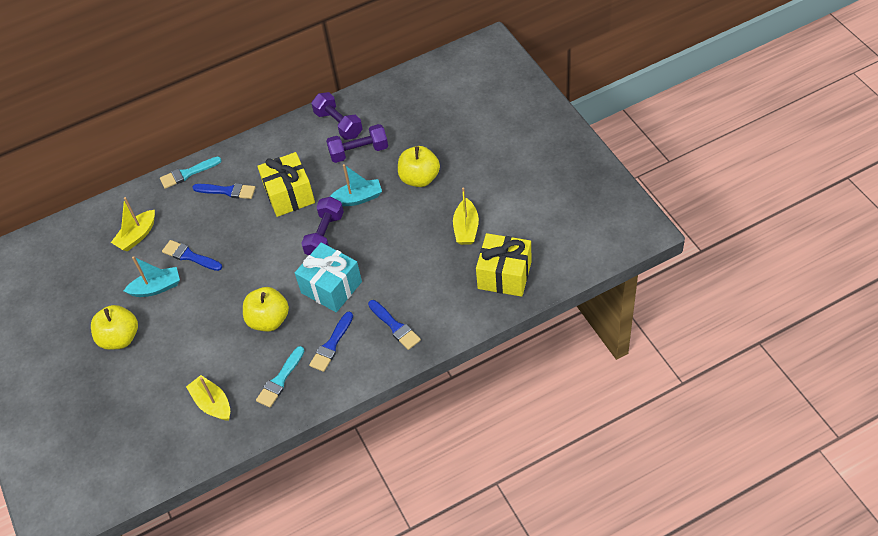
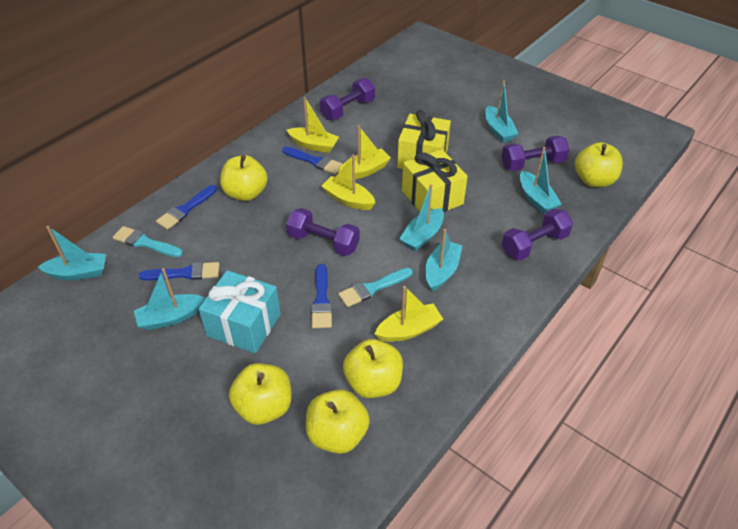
purple dumbbell: [301,197,344,255] [311,92,363,140] [326,124,388,163] = 3 -> [286,208,360,256] [320,78,375,120] [501,136,570,171] [502,209,573,260] = 4
turquoise boat: [124,256,180,297] [330,164,382,206] = 2 -> [38,226,106,280] [134,268,205,330] [399,184,444,251] [425,229,462,291] [485,80,518,143] [520,147,562,214] = 6
yellow apple: [91,305,138,350] [243,287,289,331] [398,146,440,187] = 3 -> [220,155,268,201] [229,363,291,425] [306,389,370,454] [343,339,403,398] [575,142,623,187] = 5
yellow boat: [111,197,155,252] [186,375,230,421] [453,187,479,245] = 3 -> [287,97,339,153] [321,155,375,210] [338,126,391,179] [374,286,443,342] = 4

